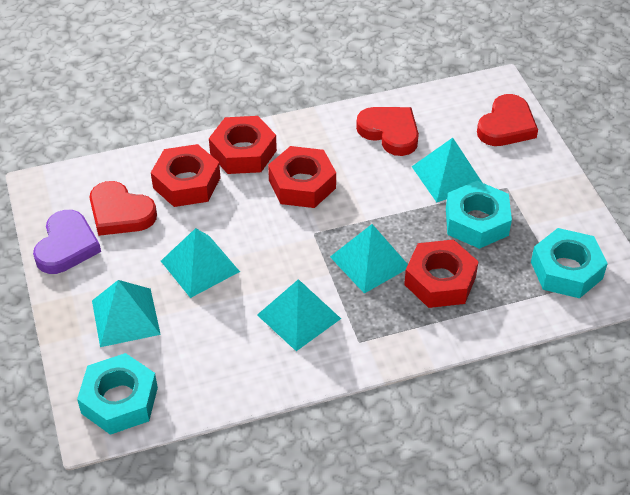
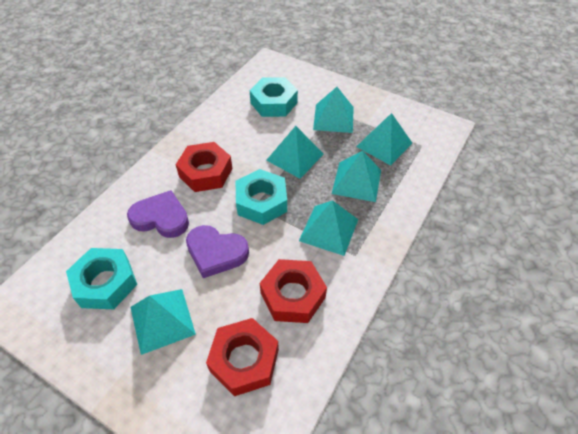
purple heart: [33,210,101,274] = 1 -> [127,190,189,238] [186,225,249,278] = 2
red heart: [90,181,157,236] [356,107,419,156] [477,94,538,146] = 3 -> none = 0
red nut: [151,144,221,207] [209,116,277,174] [268,146,336,208] [404,239,479,308] = 4 -> [176,142,232,192] [206,318,279,396] [260,259,327,323] = 3
turquoise pyramid: [92,280,161,347] [161,228,240,298] [257,279,341,351] [330,224,408,294] [412,138,482,202] = 5 -> [130,289,196,355] [266,126,324,178] [299,200,358,256] [313,87,354,133] [332,151,381,202] [356,113,412,166] = 6

